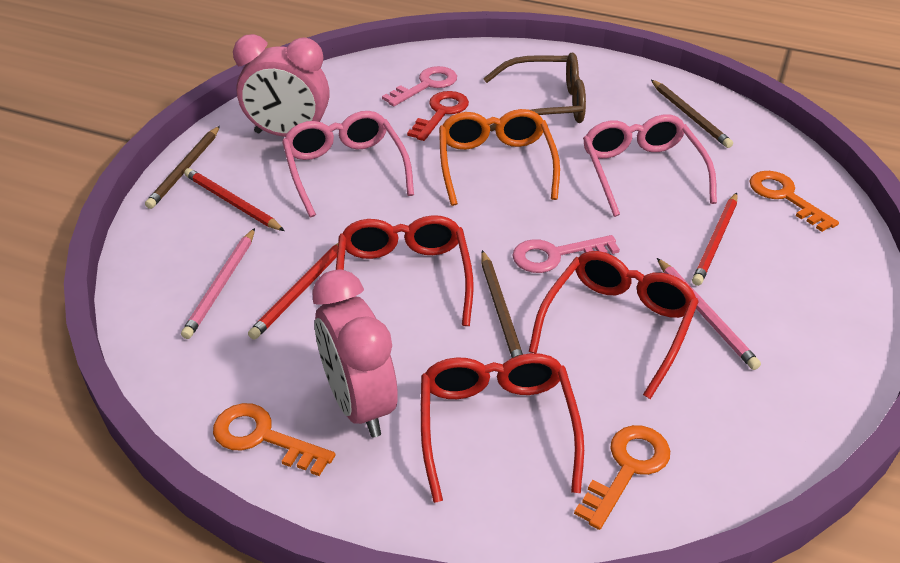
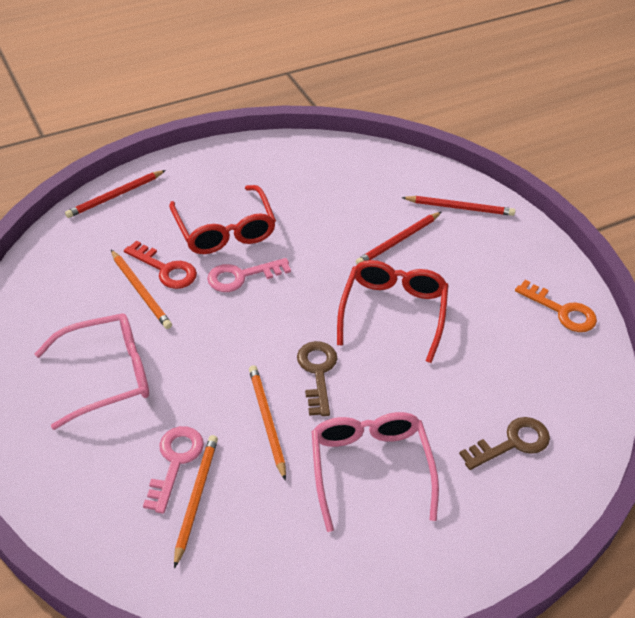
brown glasses: [483,53,586,131] = 1 -> none = 0
brown key: none = 0 -> [297,341,337,416] [459,417,550,470] = 2
brown pencil: [145,126,220,209] [481,250,523,358] [651,80,733,148] = 3 -> none = 0
orange glasses: [439,109,560,206] = 1 -> none = 0
orange key: [213,403,335,476] [574,425,670,530] [750,171,839,232] = 3 -> [515,280,597,332] = 1
orange pencil: none = 0 -> [111,250,172,329] [174,435,218,568] [249,365,286,481] = 3
pink clock: [233,34,329,137] [312,269,397,437] = 2 -> none = 0
pink pencil: [181,228,255,339] [657,258,761,370] = 2 -> none = 0
red glasses: [336,215,473,326] [421,353,584,503] [529,251,699,399] = 3 -> [169,185,276,254] [337,260,448,363] = 2

